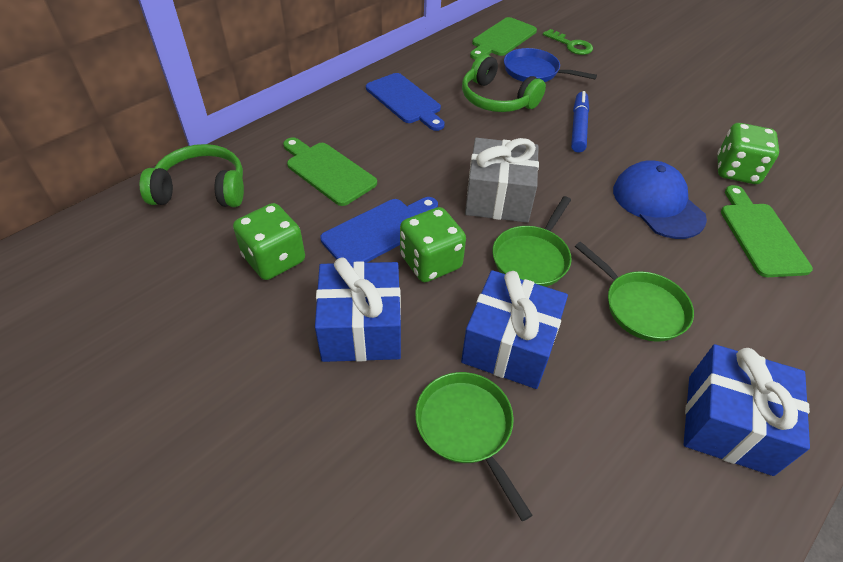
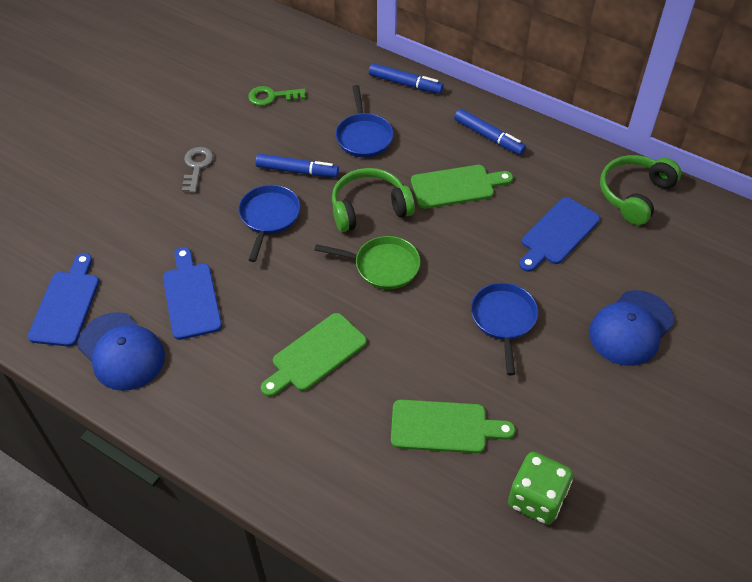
blue cap: [613,160,707,239] = 1 -> [78,312,165,391] [589,290,675,366] = 2
blue cutting board: [320,197,438,263] [366,73,445,131] = 2 -> [28,253,99,347] [163,247,222,340] [519,197,600,272] = 3
blue gift: [315,257,401,362] [461,270,568,389] [683,344,810,476] = 3 -> none = 0
blue marker: [571,91,589,152] = 1 -> [255,154,339,177] [369,63,444,94] [454,109,526,155] = 3
blue pan: [504,48,597,82] = 1 -> [238,185,300,262] [336,85,393,157] [471,283,538,375] = 3
green dice: [233,203,305,280] [400,207,466,282] [718,123,779,184] = 3 -> [508,452,573,525] = 1
green pan: [415,372,532,521] [492,196,572,287] [575,242,694,342] = 3 -> [314,236,421,290] = 1
grey gift: [465,138,539,223] = 1 -> none = 0
grey key: none = 0 -> [182,147,214,193] = 1

